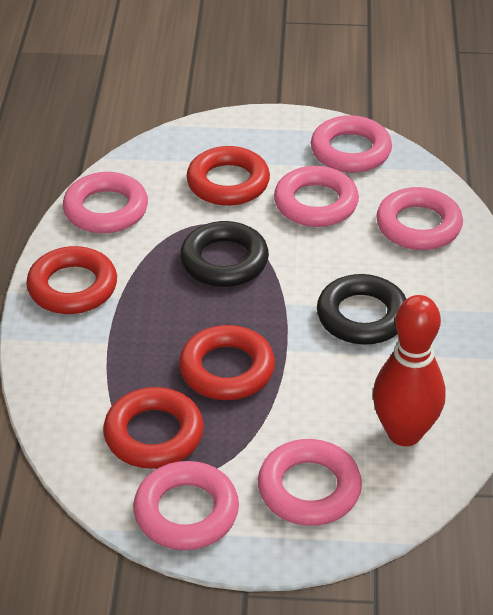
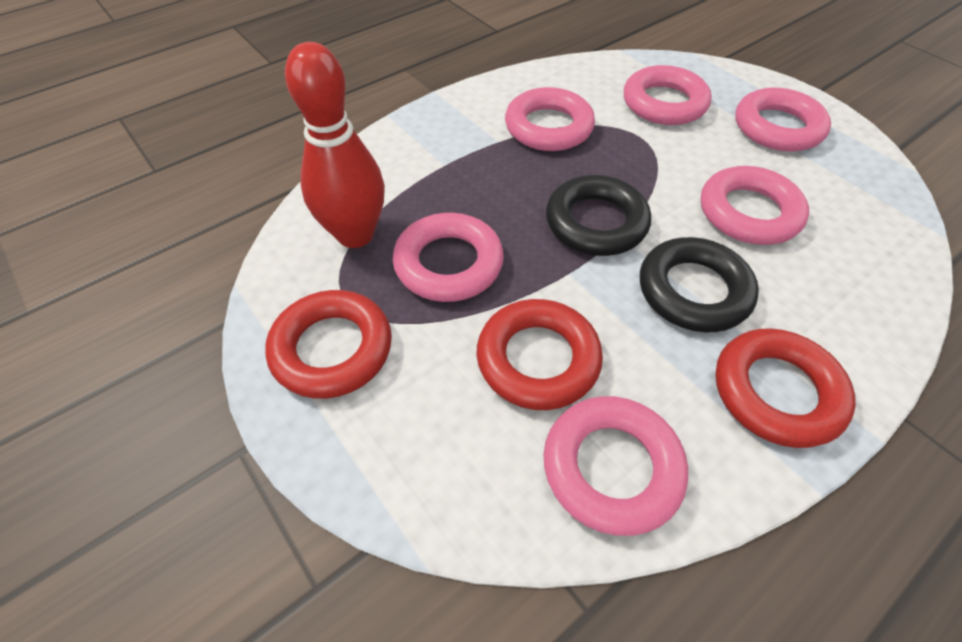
red ring: [26,246,117,314] [103,387,204,469] [179,325,275,400] [186,146,270,206] = 4 -> [265,290,392,399] [477,299,603,410] [715,328,856,448] = 3

